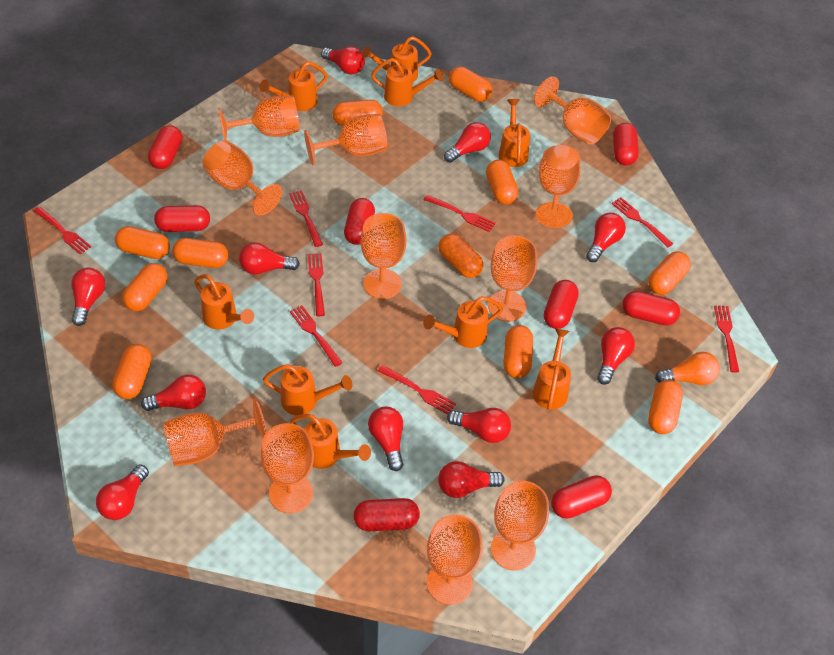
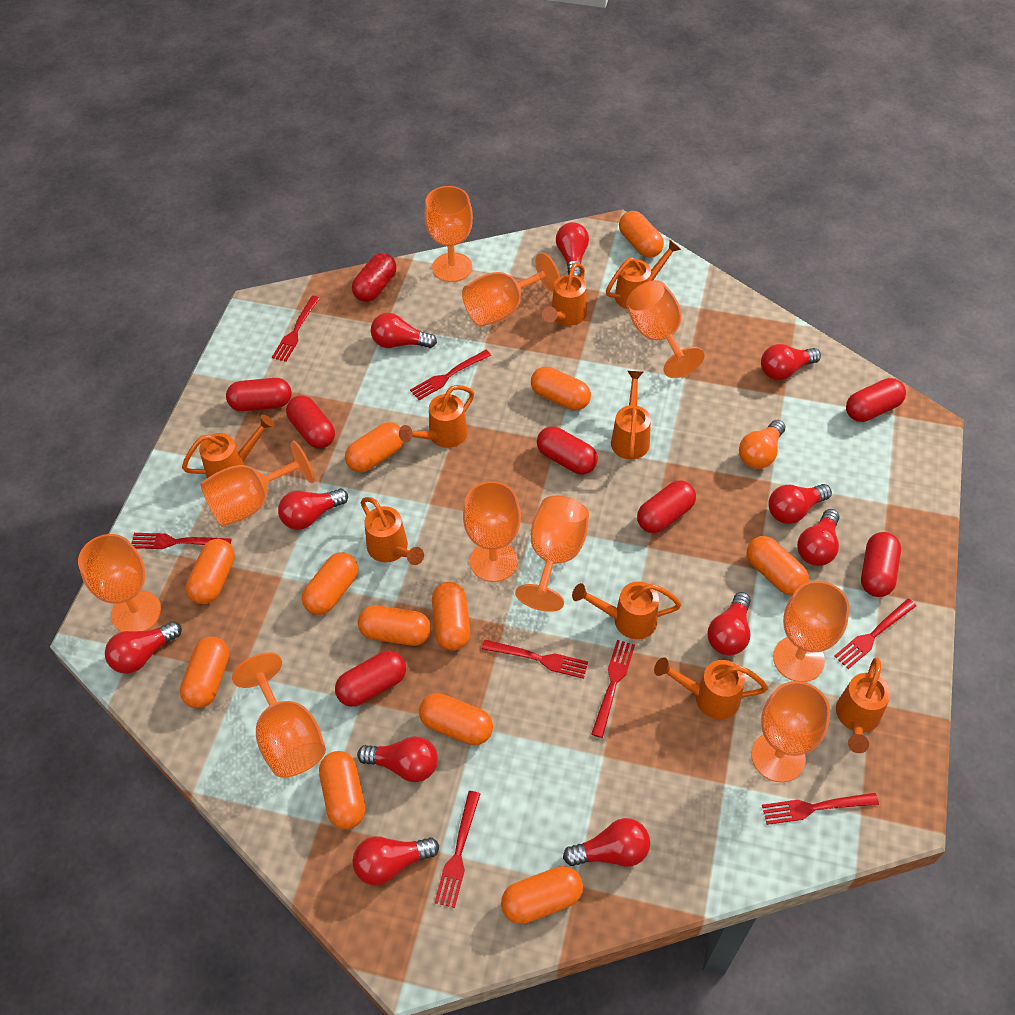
orange capsule: [113,344,151,399] [115,226,170,259] [122,263,167,311] [172,238,229,268] [333,100,383,126] [439,234,484,278] [449,67,492,102] [486,160,518,204] [503,325,533,378] [648,251,691,295] [648,380,683,434] = 11 -> [180,637,229,708] [186,539,235,604] [302,552,358,615] [319,751,365,829] [345,422,404,472] [358,605,431,646] [419,693,493,745] [432,582,470,651] [501,866,583,924] [531,367,591,411] [619,211,664,258] [747,536,809,595] = 12
orange goblet: [163,399,267,466] [203,140,282,216] [218,95,300,140] [261,423,314,513] [304,114,388,165] [361,213,406,299] [427,515,483,605] [488,236,537,322] [491,481,549,571] [534,76,611,144] [536,145,581,228] = 11 -> [78,534,161,632] [200,441,315,527] [232,652,326,778] [424,186,473,282] [462,253,560,327] [463,481,521,582] [515,496,589,612] [626,280,705,378] [752,681,830,782] [773,581,850,682] = 10

